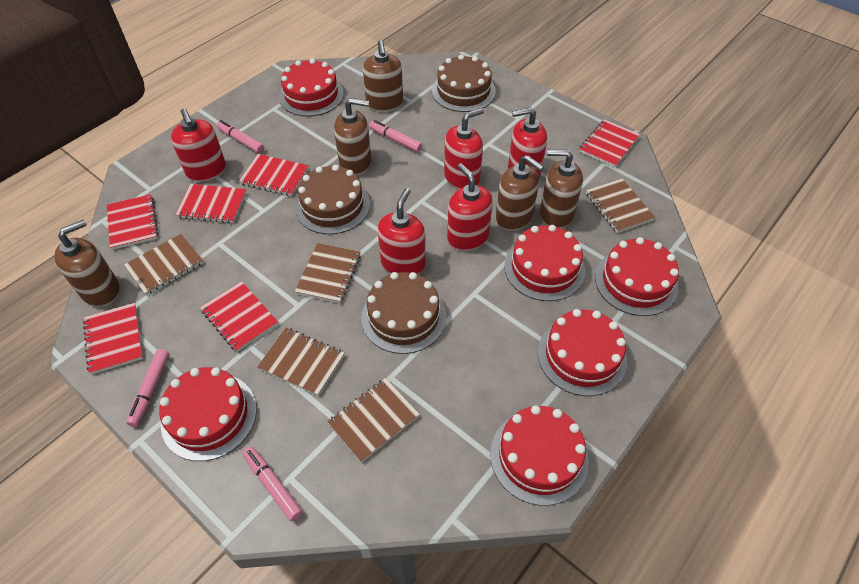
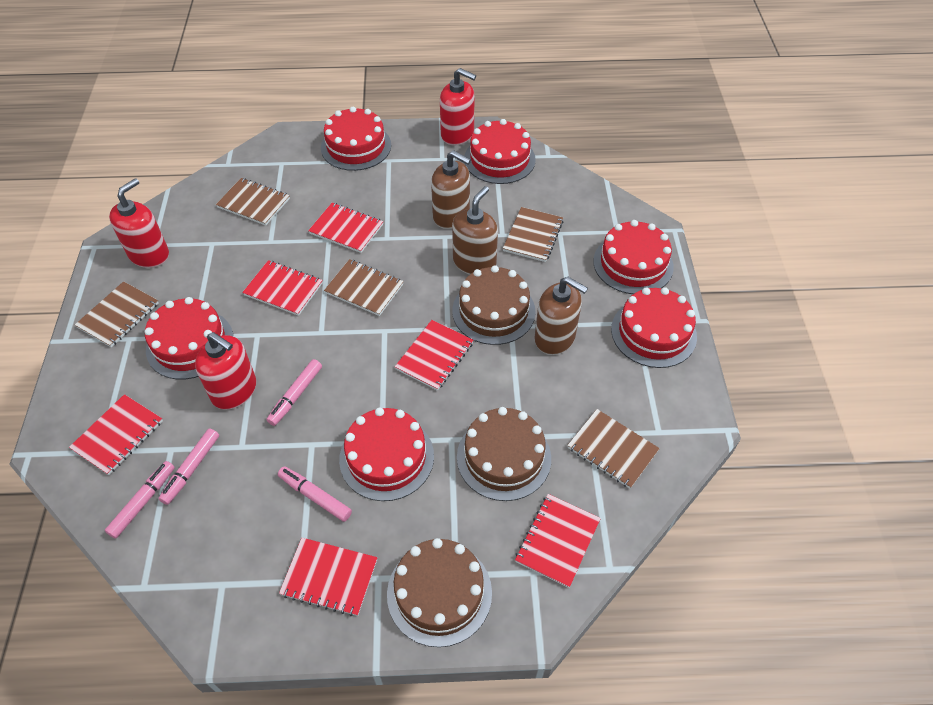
brown soap dispenser: [54,220,120,307] [334,98,371,175] [363,40,403,112] [496,155,544,231] [540,150,583,228] = 5 -> [431,150,471,229] [452,186,498,275] [535,277,588,355] = 3
red soap dispenser: [171,108,226,182] [377,188,426,274] [444,108,484,189] [447,163,493,251] [508,107,547,178] = 5 -> [109,178,169,268] [195,332,256,410] [440,68,476,145] = 3

